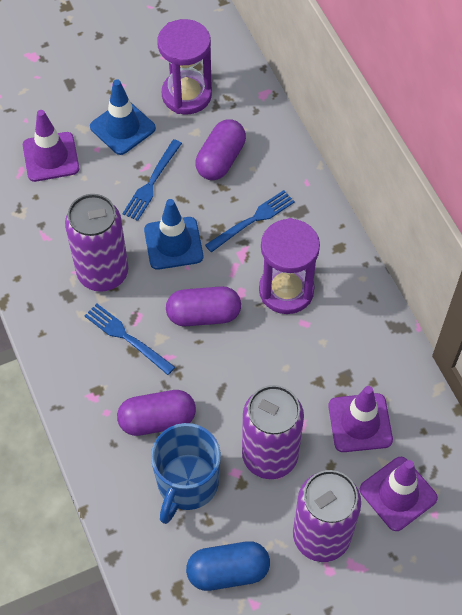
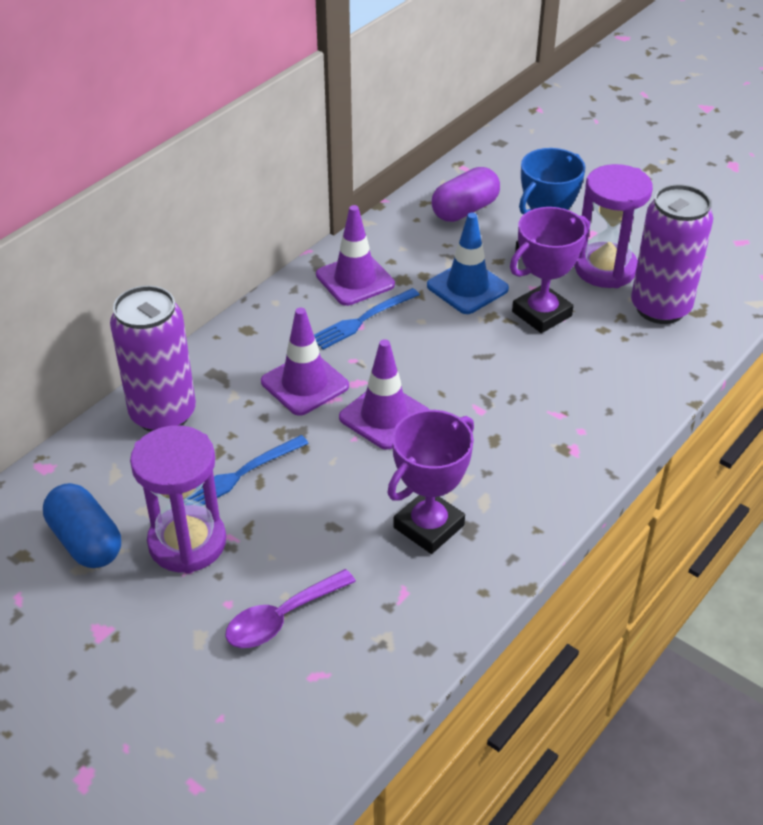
blue fork: [85,303,175,375] [122,139,182,221] [205,190,295,253] = 3 -> [187,435,309,505] [314,288,420,350] = 2
blue mug: [151,423,221,524] = 1 -> none = 0
blue traffic cone: [90,79,156,155] [144,199,203,270] = 2 -> [427,213,509,314] = 1
blue trophy: none = 0 -> [515,148,585,252] = 1
purple can: [65,194,128,292] [242,385,304,479] [293,470,361,562] = 3 -> [110,285,196,432] [631,184,713,324] = 2
purple capsule: [117,390,196,436] [166,286,241,326] [195,119,246,180] = 3 -> [432,167,500,222] = 1
purple spoon: none = 0 -> [225,569,356,648] = 1
purple trophy: none = 0 -> [387,410,474,554] [510,207,589,333] = 2

